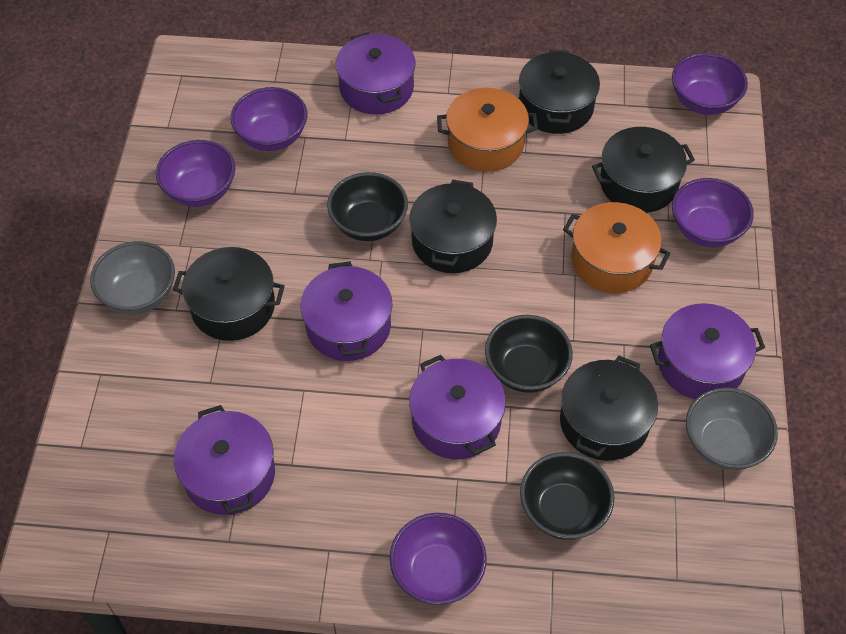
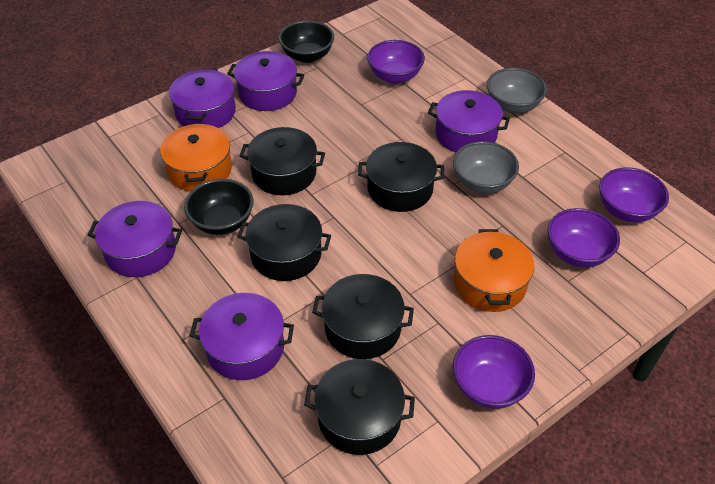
black bowl: [327,172,408,241] [485,315,573,393] [520,452,615,540] = 3 -> [184,179,253,235] [279,20,334,63] = 2
purple bowl: [156,140,235,207] [231,87,307,151] [390,513,487,605] [672,53,748,115] [672,178,754,247] = 5 -> [367,40,425,84] [453,335,535,409] [547,208,620,268] [599,167,669,222] = 4

